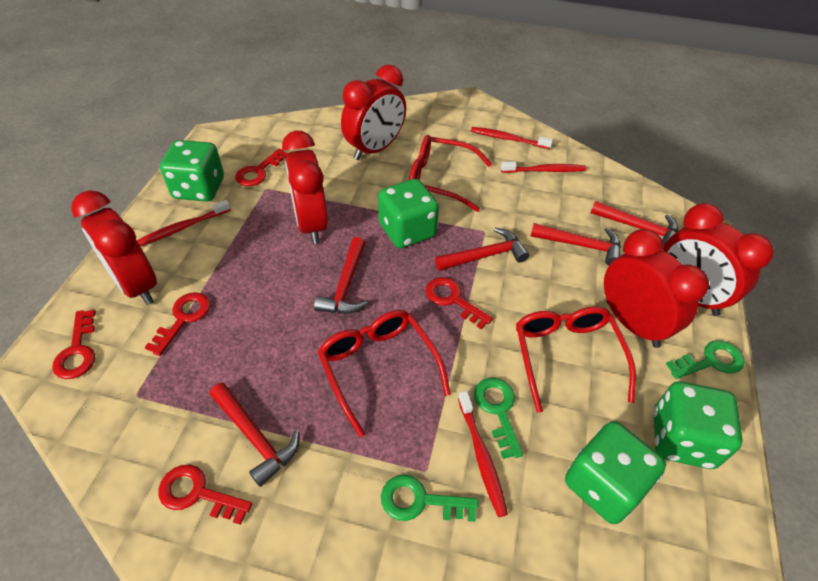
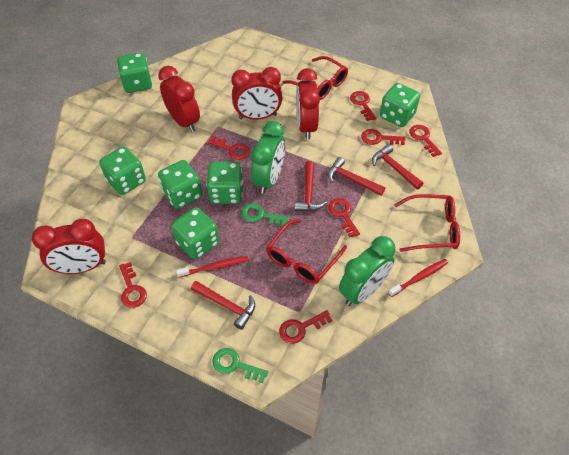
green clock: none = 0 -> [251,121,285,194] [339,236,396,306] = 2
green dice: [160,140,224,202] [378,179,439,248] [565,421,666,524] [654,381,743,469] = 4 -> [99,146,146,195] [117,53,152,93] [158,160,202,209] [171,207,219,260] [206,162,243,204] [380,83,420,127] = 6
green key: [381,475,478,522] [474,378,523,459] [666,340,745,379] = 3 -> [212,348,268,383] [241,203,289,226] = 2
red clock: [71,190,157,305] [282,130,328,244] [341,65,406,160] [604,229,709,348] [663,203,774,316] = 5 -> [32,219,106,274] [158,66,200,132] [231,67,282,120] [297,68,320,140] = 4
red hammer: [210,382,299,487] [314,237,368,314] [435,228,529,271] [531,223,621,266] [591,201,679,248] = 5 -> [191,281,255,330] [295,161,327,211] [328,157,385,196] [372,144,423,190] = 4
red key: [52,310,96,379] [144,292,211,356] [158,465,252,525] [236,149,288,186] [426,277,493,329] = 5 -> [119,262,147,308] [208,136,250,160] [279,310,332,344] [328,198,360,238] [350,91,376,121] [361,129,406,145] [409,125,442,157] = 7
red toothbrush: [137,200,231,246] [458,391,508,517] [471,127,553,149] [501,161,586,173] = 4 -> [176,256,249,278] [388,259,448,297] = 2

